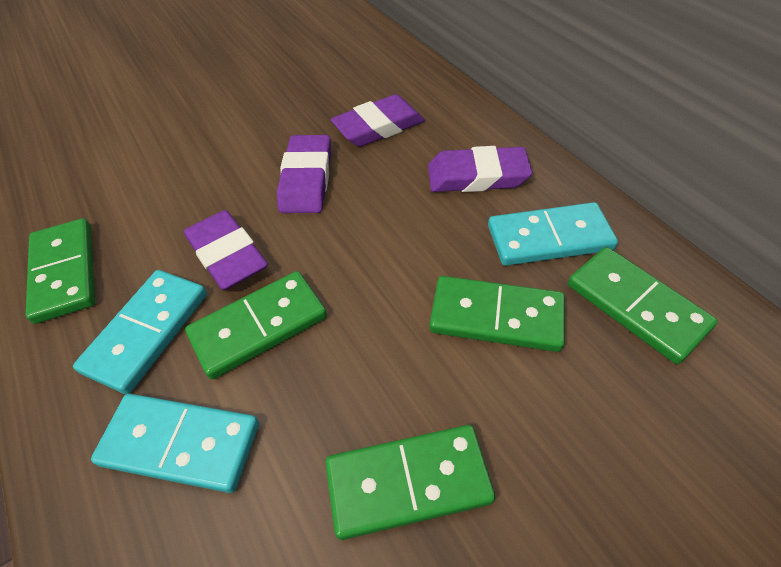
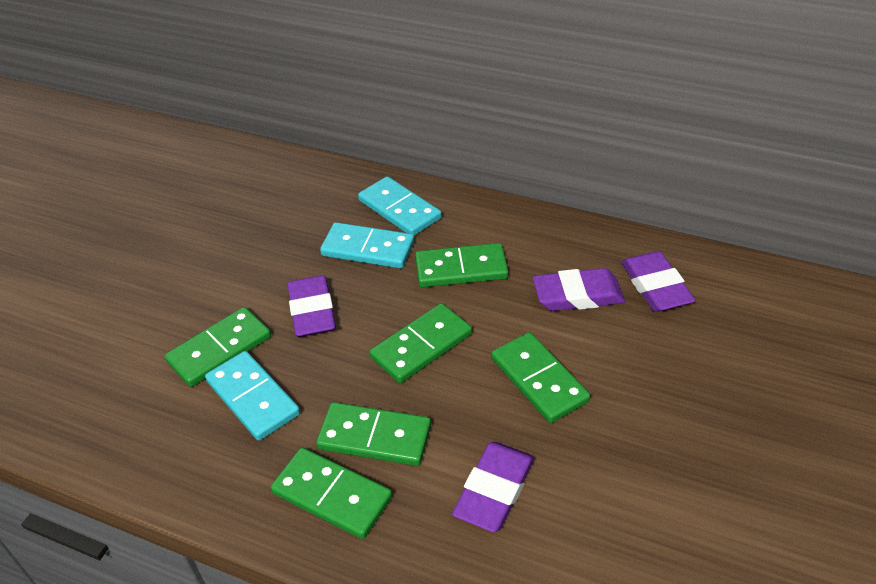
green domino: [26,218,95,324] [185,271,327,380] [325,425,496,540] [429,276,565,352] [568,247,718,364] = 5 -> [165,307,271,387] [271,448,392,539] [316,402,431,466] [370,303,472,383] [415,243,509,288] [491,332,590,423] = 6

